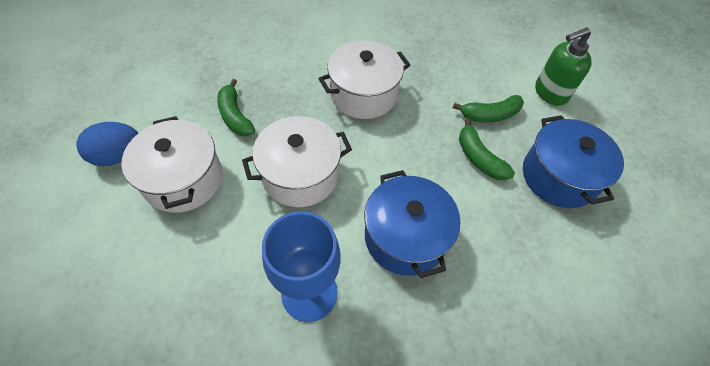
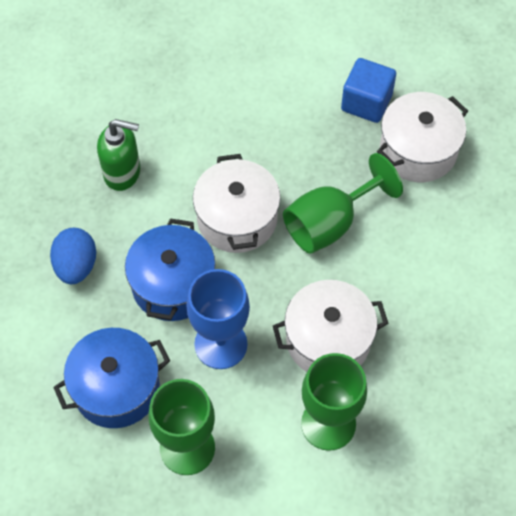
blue cube: none = 0 -> [341,58,396,123] = 1
green banana: [217,79,255,136] [453,95,524,122] [459,119,515,181] = 3 -> none = 0
green goblet: none = 0 -> [148,379,215,475] [283,153,403,254] [301,353,367,451] = 3

